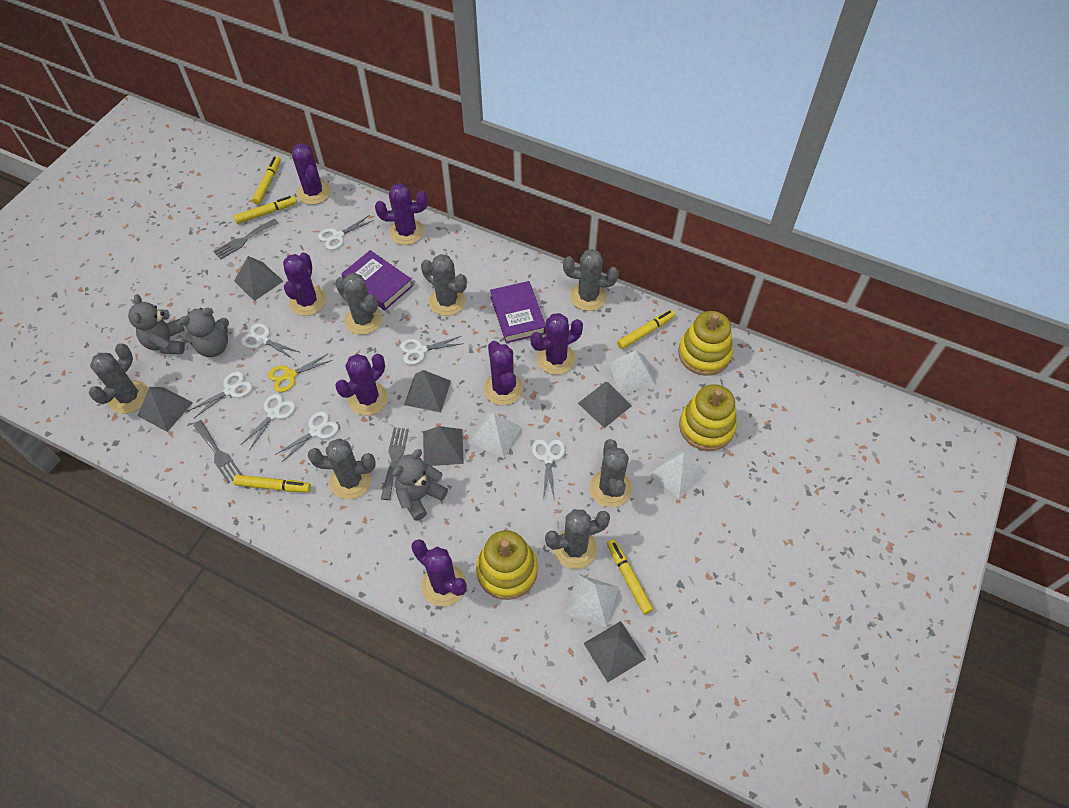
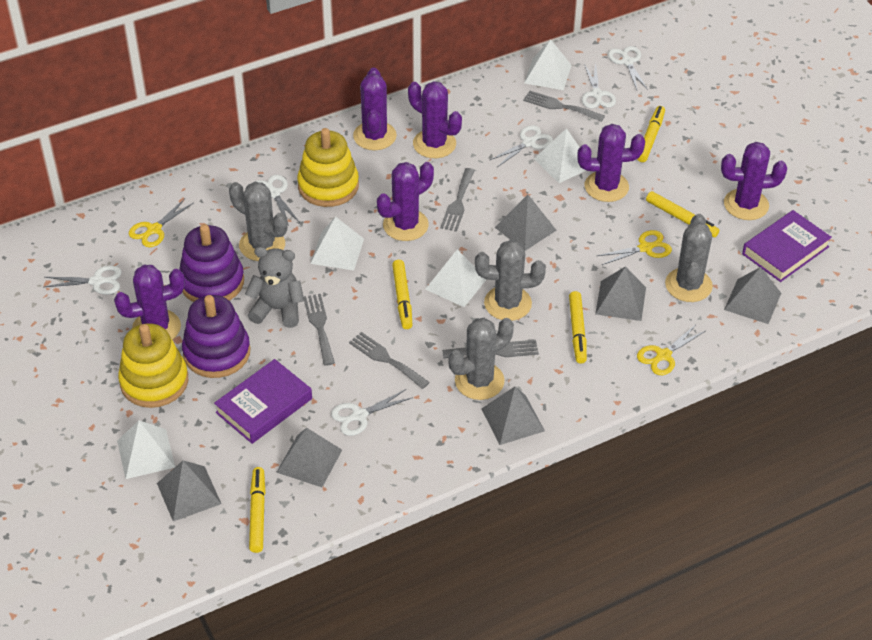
grey cactus: [89,343,148,414] [308,438,376,499] [335,273,383,335] [421,254,467,316] [545,509,610,569] [563,249,619,311] [590,439,632,507] = 7 -> [229,182,288,261] [448,318,514,400] [475,240,546,321] [665,214,713,302] = 4
grey fork: [193,420,242,483] [214,218,278,260] [381,427,409,500] = 3 -> [303,294,335,366] [349,332,430,389] [440,168,475,232] [442,340,539,358] [523,91,605,122] = 5
grey teddy bear: [128,294,185,354] [179,308,229,357] [392,449,448,521] = 3 -> [245,247,304,328] = 1
purple cactus: [283,253,326,316] [292,143,331,205] [335,354,388,415] [375,183,428,245] [411,539,467,607] [484,341,523,405] [531,313,583,375] = 7 -> [114,265,185,340] [353,67,397,150] [377,162,434,241] [408,81,462,158] [577,124,645,202] [721,142,787,220] = 6
purple stacking toy: none = 0 -> [179,224,244,302] [182,295,250,378] = 2
white pyramid: [469,412,521,458] [565,574,619,628] [609,351,656,393] [649,448,705,499] = 4 -> [117,420,175,479] [310,216,364,270] [425,250,487,307] [524,39,571,90] [534,128,586,183] = 5
white scissors: [188,371,252,419] [241,323,301,359] [241,394,296,449] [275,411,339,463] [318,215,374,250] [400,336,464,365] [532,439,565,500] = 7 -> [44,266,122,295] [255,175,300,226] [331,389,413,436] [490,125,553,167] [582,62,616,108] [608,46,648,90] = 6
yellow scissors: [268,353,333,392] = 1 -> [129,198,193,247] [597,230,672,265] [637,325,705,375] = 3
yellow stacking toy: [476,530,538,600] [678,311,733,376] [679,384,737,451] = 3 -> [118,324,188,408] [297,128,359,207] = 2

